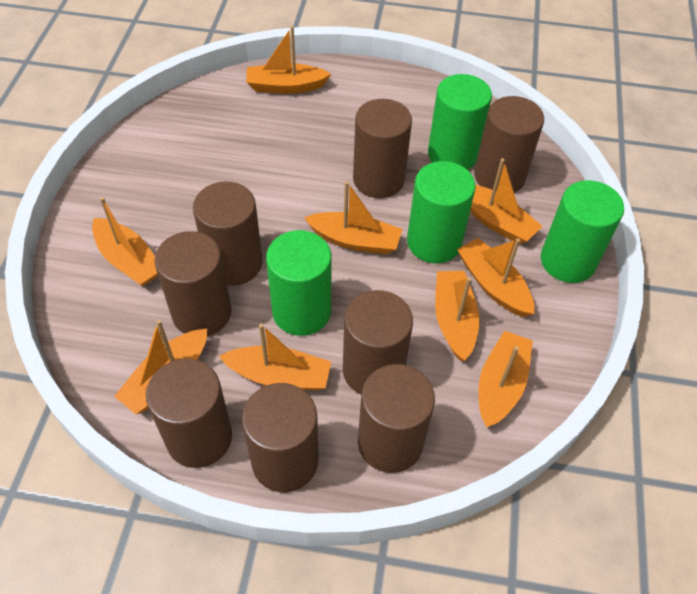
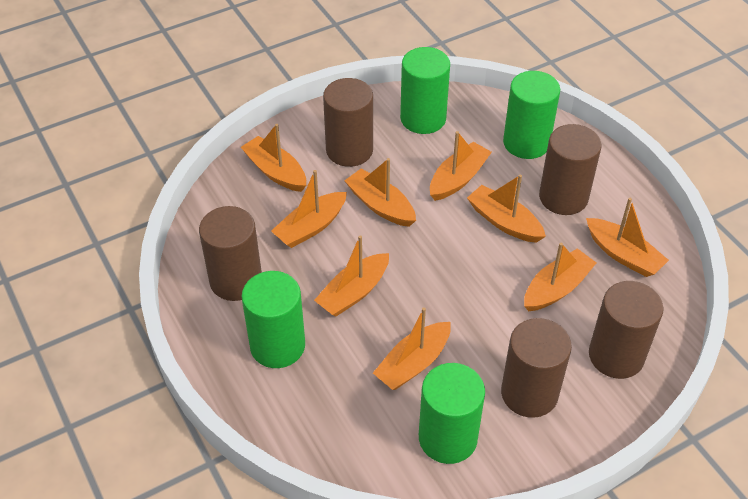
brown cylinder: [146,359,232,468] [154,231,231,336] [193,182,263,286] [242,383,319,492] [343,290,413,394] [353,99,412,198] [358,364,435,473] [474,96,544,193] = 8 -> [199,206,262,301] [323,78,373,167] [501,318,572,418] [539,124,601,215] [589,281,664,379] = 5

